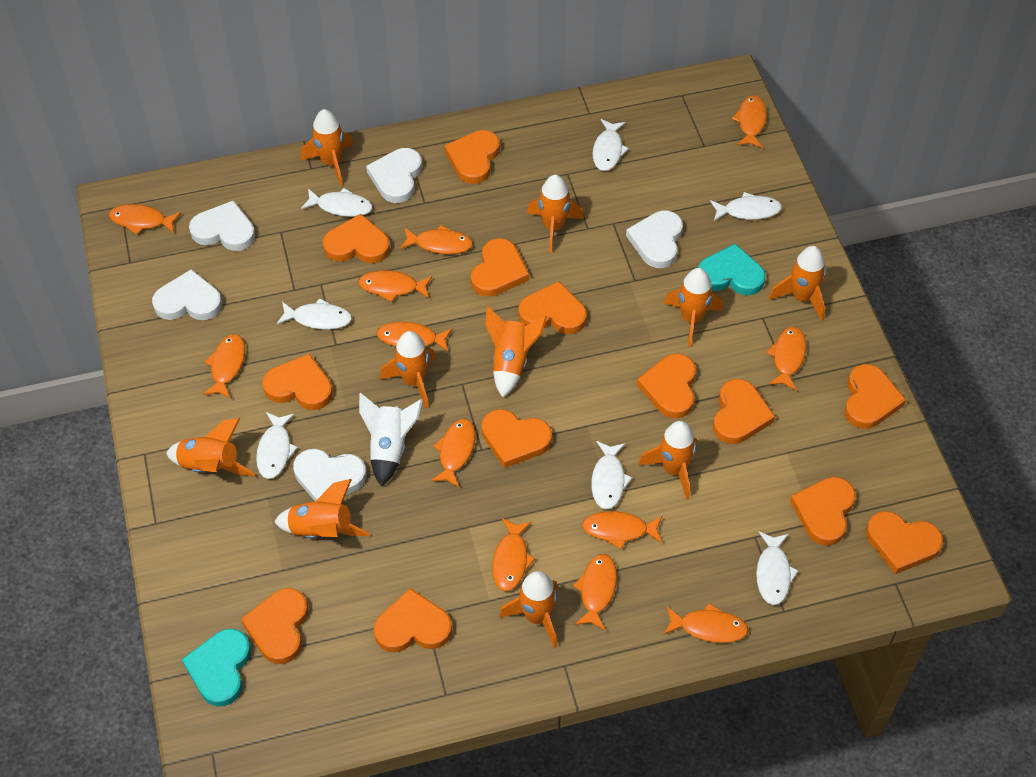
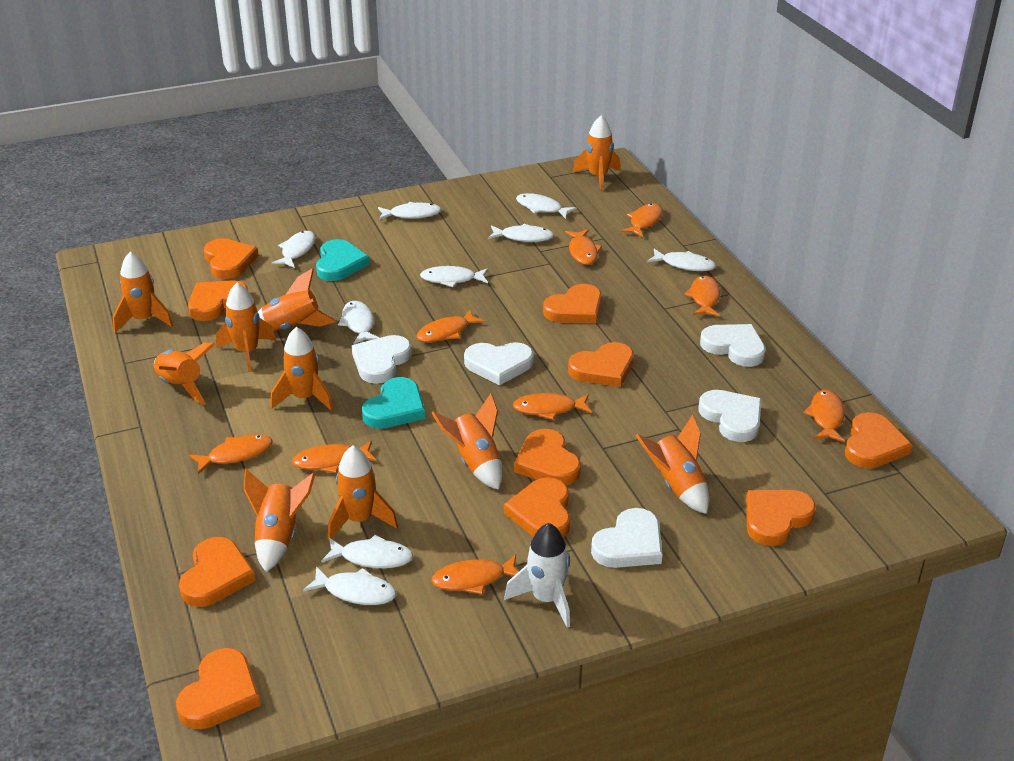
orange fish: [109,204,181,235] [203,334,245,399] [358,270,432,302] [377,322,452,351] [400,225,473,254] [431,419,475,487] [492,518,535,591] [573,554,617,630] [582,511,662,549] [664,603,749,643] [732,95,767,148] [766,327,807,390] = 12 -> [189,435,273,474] [292,441,376,473] [416,309,485,342] [431,554,519,595] [513,393,592,420] [565,229,602,265] [621,203,663,237] [684,275,720,317] [803,390,845,442] = 9
orange heart: [241,588,308,664] [262,354,333,410] [323,214,390,263] [374,588,452,652] [445,130,500,184] [471,238,529,297] [481,409,552,468] [519,281,587,334] [637,354,696,418] [713,379,775,444] [790,477,856,546] [844,364,906,429] [866,511,943,574] = 13 -> [176,648,261,729] [179,537,256,607] [188,280,248,321] [204,238,258,279] [504,477,570,538] [514,429,581,485] [543,284,602,323] [568,342,634,387] [746,490,816,546] [845,412,912,468] = 10
white fish: [256,412,298,479] [277,298,352,330] [301,188,373,217] [591,441,632,510] [592,119,629,171] [710,192,782,221] [756,532,798,605] = 7 -> [272,231,316,268] [303,566,396,605] [321,535,413,568] [338,301,379,344] [378,202,441,220] [420,266,488,287] [488,224,554,242] [516,193,577,219] [647,249,716,271] = 9

